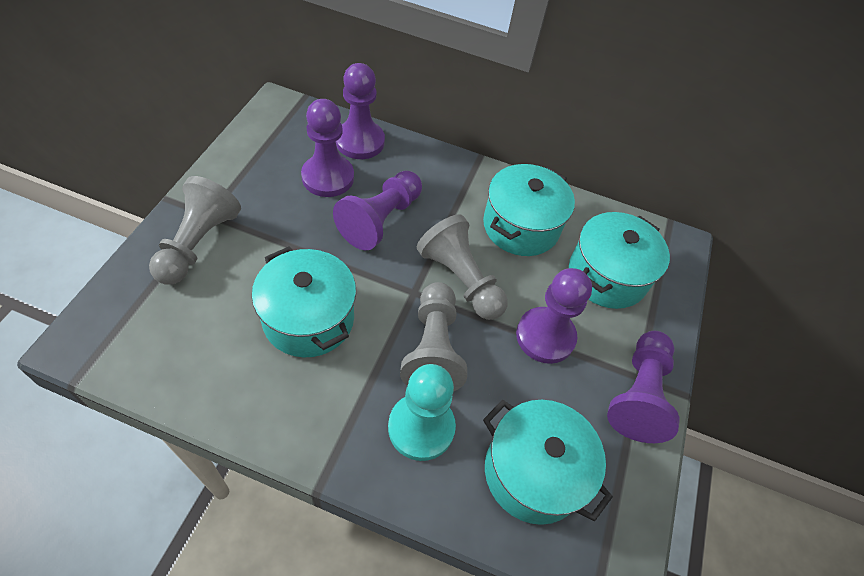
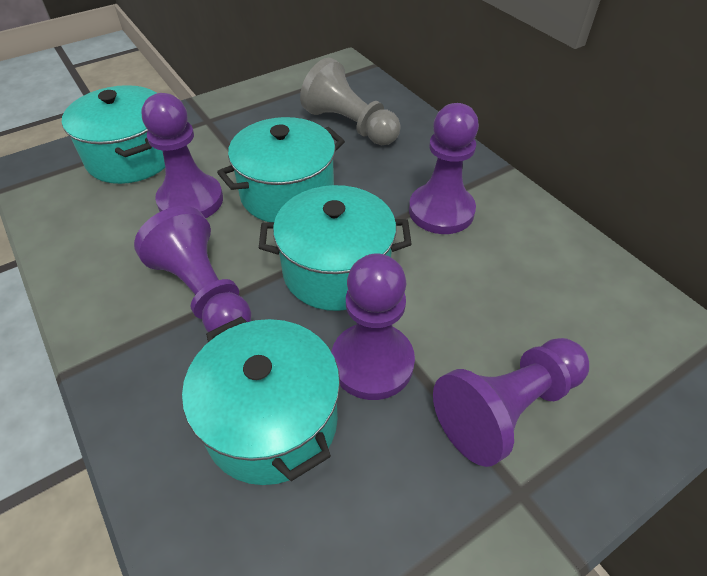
grey pawn: [149,176,241,285] [400,282,467,391] [417,214,508,320] = 3 -> [300,58,401,145] = 1
turquoise pawn: [388,364,456,461] = 1 -> none = 0

